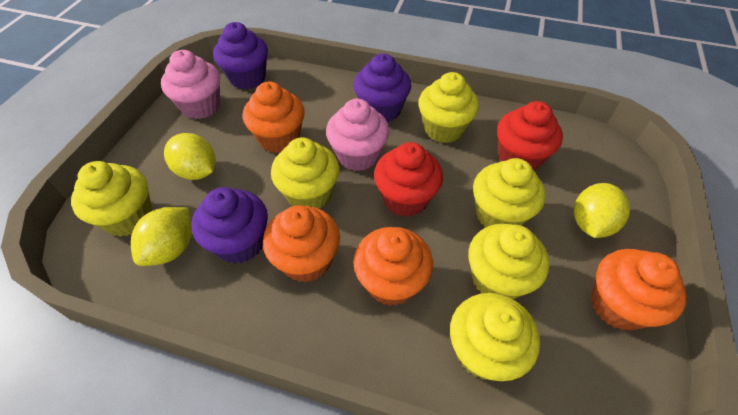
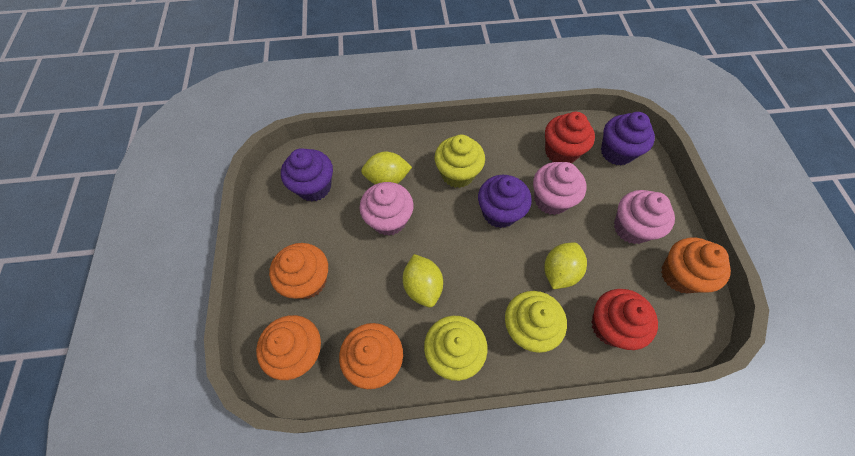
pink cupcake: [161,50,220,119] [326,98,390,171] = 2 -> [360,182,414,236] [533,162,586,215] [614,190,675,244] = 3
yellow cupcake: [71,161,152,237] [271,137,340,209] [418,72,479,143] [450,293,540,381] [468,224,549,300] [473,158,546,228] = 6 -> [424,316,488,381] [435,135,485,188] [505,291,567,353] = 3

